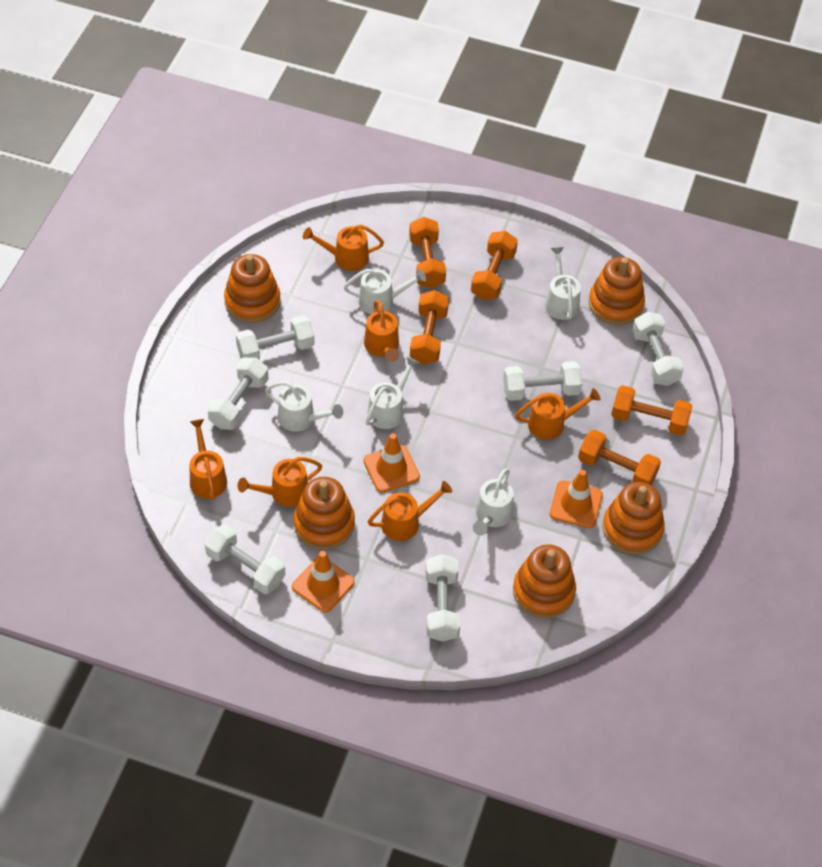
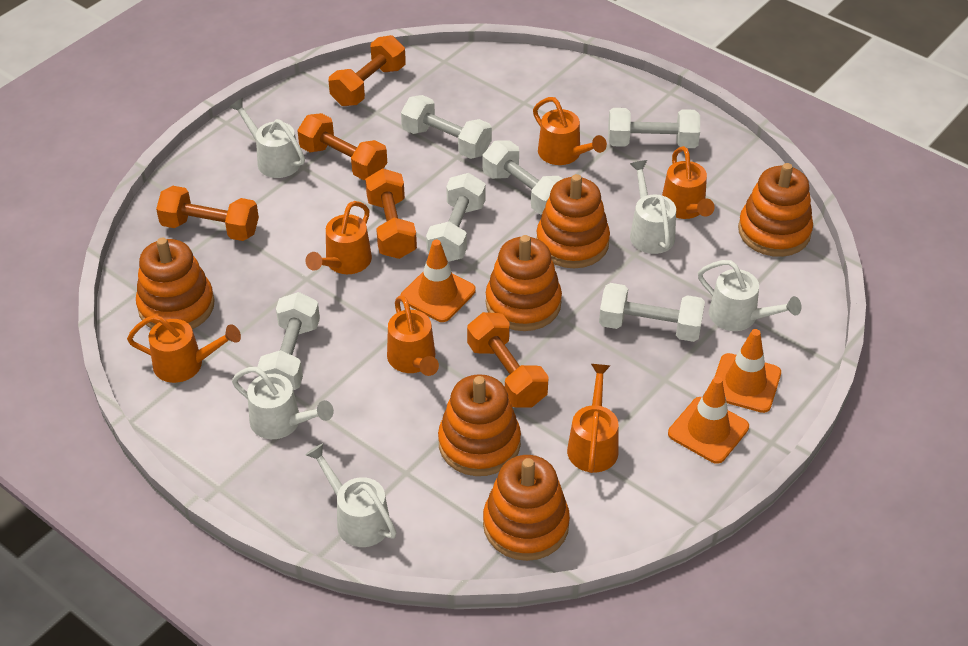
orange stacking toy: [224,254,280,323] [293,477,355,550] [513,544,576,618] [588,257,645,325] [602,482,665,555] = 5 -> [136,237,215,329] [438,374,521,476] [483,455,570,561] [486,235,562,331] [536,174,610,268] [738,163,813,257] = 6

